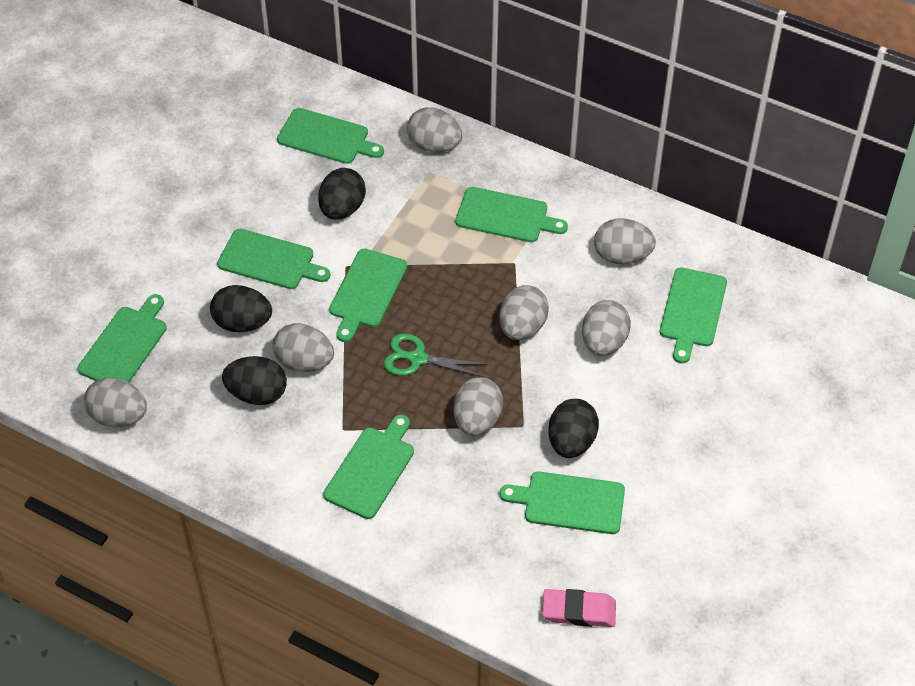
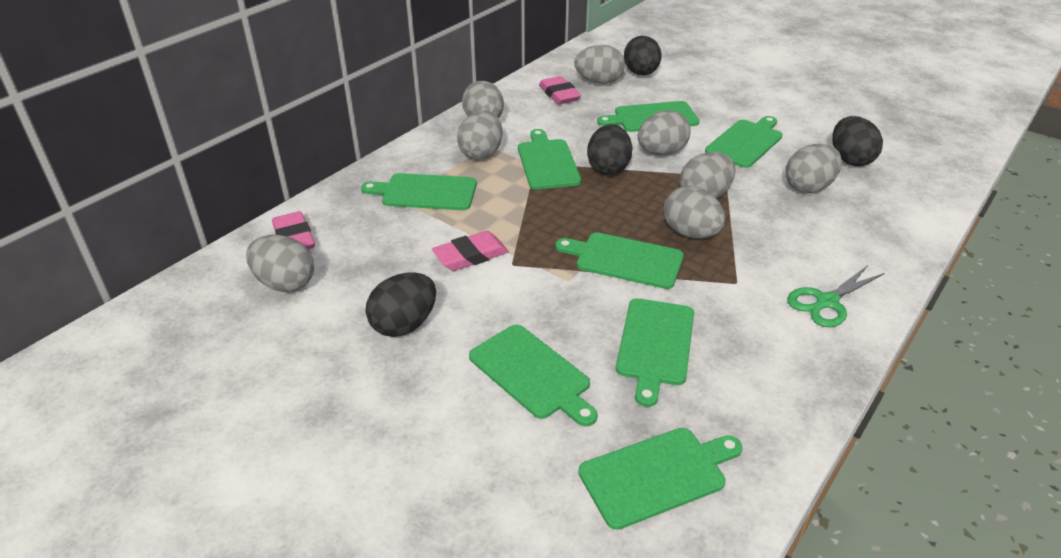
grey egg: [84,377,147,427] [273,323,334,372] [407,107,462,152] [453,377,503,436] [500,285,549,340] [582,300,631,356] [594,218,656,264] = 7 -> [246,235,314,292] [457,110,503,160] [462,81,504,118] [574,45,625,84] [638,110,690,155] [664,186,726,238] [679,152,735,199] [785,144,842,193] = 8
pink eraser: [542,589,616,627] = 1 -> [272,211,315,249] [432,231,509,271] [539,76,581,104] = 3

